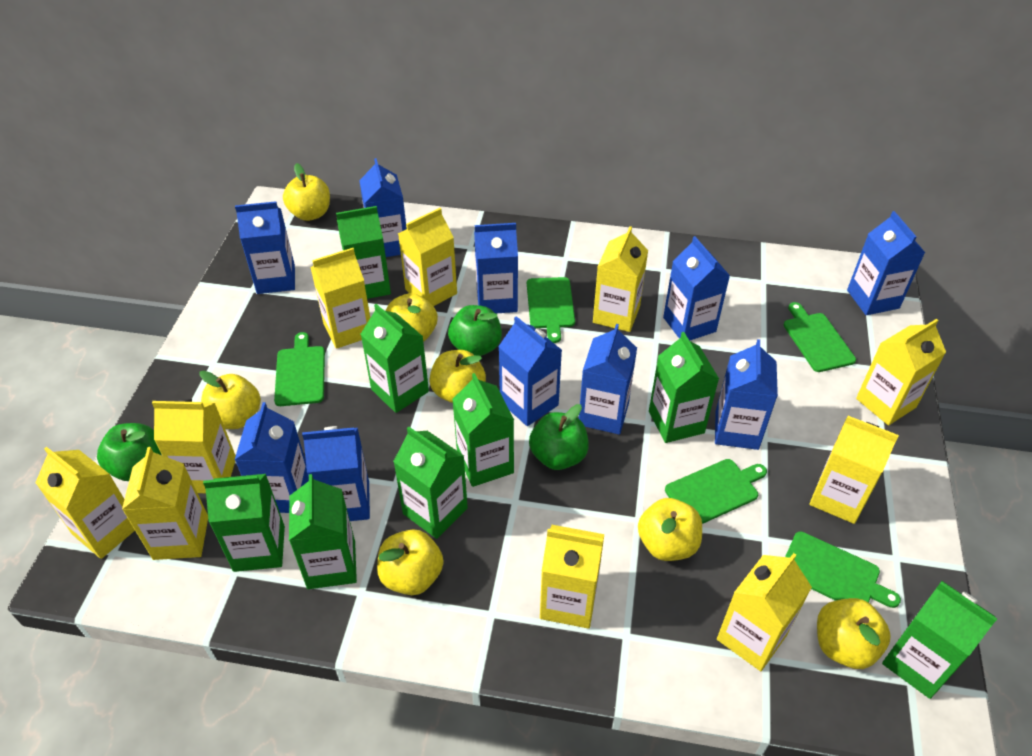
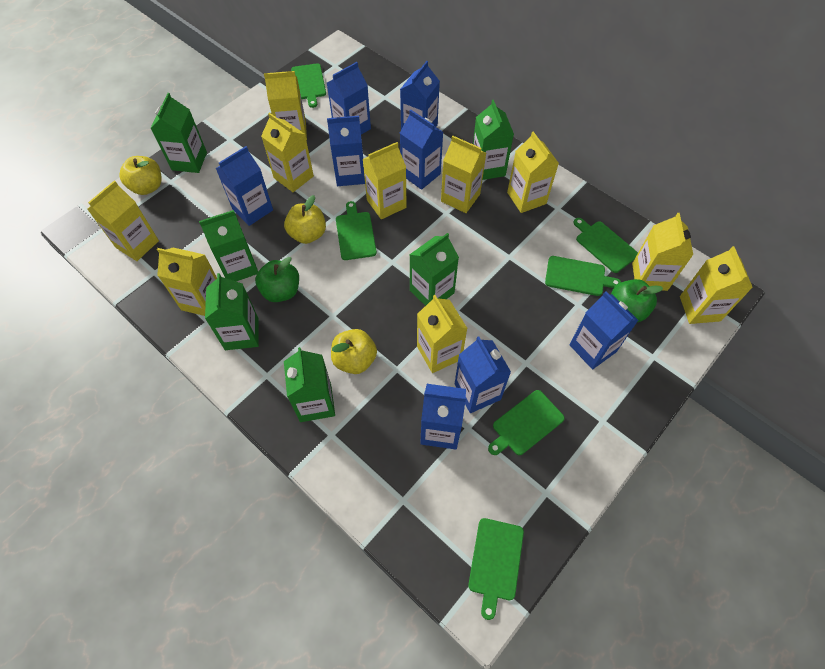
blue carton: [235,201,295,294] [235,402,309,513] [302,426,370,521] [359,158,407,257] [474,223,518,313] [498,316,562,426] [579,324,637,435] [663,236,730,341] [715,339,778,450] [847,211,925,315] = 10 -> [215,146,273,226] [327,62,371,135] [327,116,365,186] [400,61,440,129] [400,110,443,190] [420,384,466,449] [455,337,511,413] [570,291,638,369] = 8
green apple: [97,423,162,481] [448,305,502,356] [529,404,589,470] = 3 -> [255,257,299,302] [611,279,663,322] = 2
green carton: [203,474,285,572] [289,474,357,589] [336,206,391,299] [361,304,429,413] [393,427,468,539] [452,373,514,487] [649,332,719,443] [882,581,997,699] = 8 -> [151,93,207,173] [199,210,258,281] [205,273,259,350] [284,347,335,422] [409,233,459,306] [473,100,514,180] = 6
green cutting board: [274,332,325,406] [527,277,575,343] [665,459,767,524] [784,302,856,372] [785,531,901,608] = 5 -> [291,63,326,108] [336,201,377,260] [468,518,524,620] [488,390,565,455] [545,256,621,296] [573,218,638,273] = 6
yellow apple: [199,371,261,429] [283,163,330,221] [377,529,443,595] [385,293,438,342] [429,350,486,403] [638,498,702,561] [817,598,891,669] = 7 -> [119,156,162,195] [284,195,326,244] [331,329,377,374] = 3

